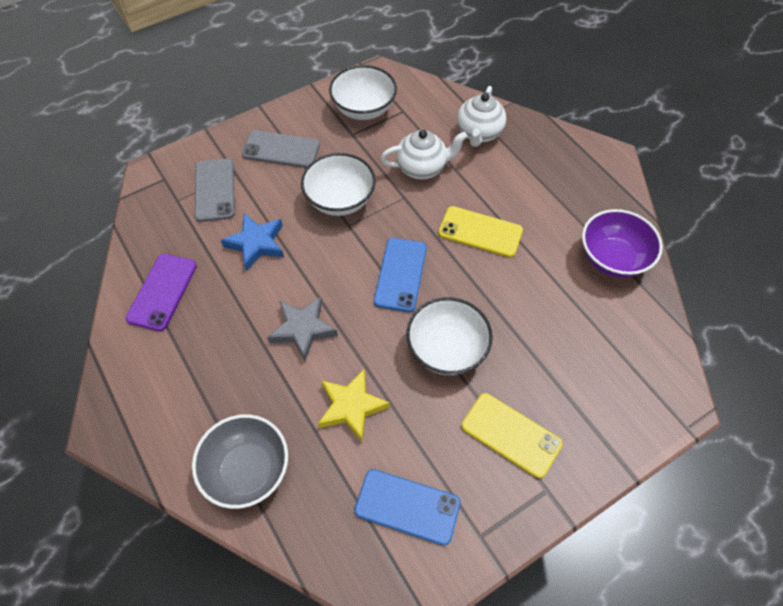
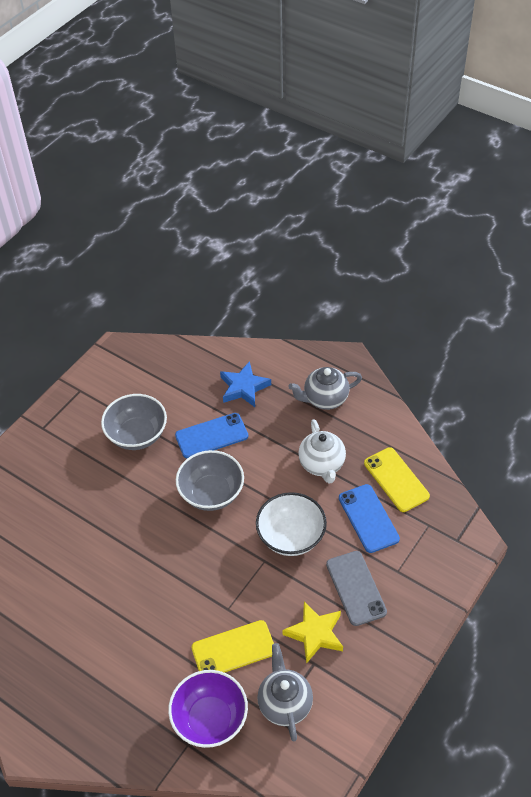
grey bowl: [192,414,288,509] = 1 -> [101,394,167,450] [176,450,244,511] = 2
grey phone: [195,159,235,222] [242,130,320,168] = 2 -> [326,551,387,626] = 1
grey star: [267,297,338,361] = 1 -> none = 0
grey teapot: none = 0 -> [257,643,313,742] [288,367,362,410] = 2
purple phone: [126,254,197,331] = 1 -> none = 0
white bowl: [301,153,376,216] [329,65,397,120] [406,297,493,375] = 3 -> [256,492,327,556] = 1
white teapot: [380,130,468,179] [457,86,506,147] = 2 -> [298,419,346,484] = 1

